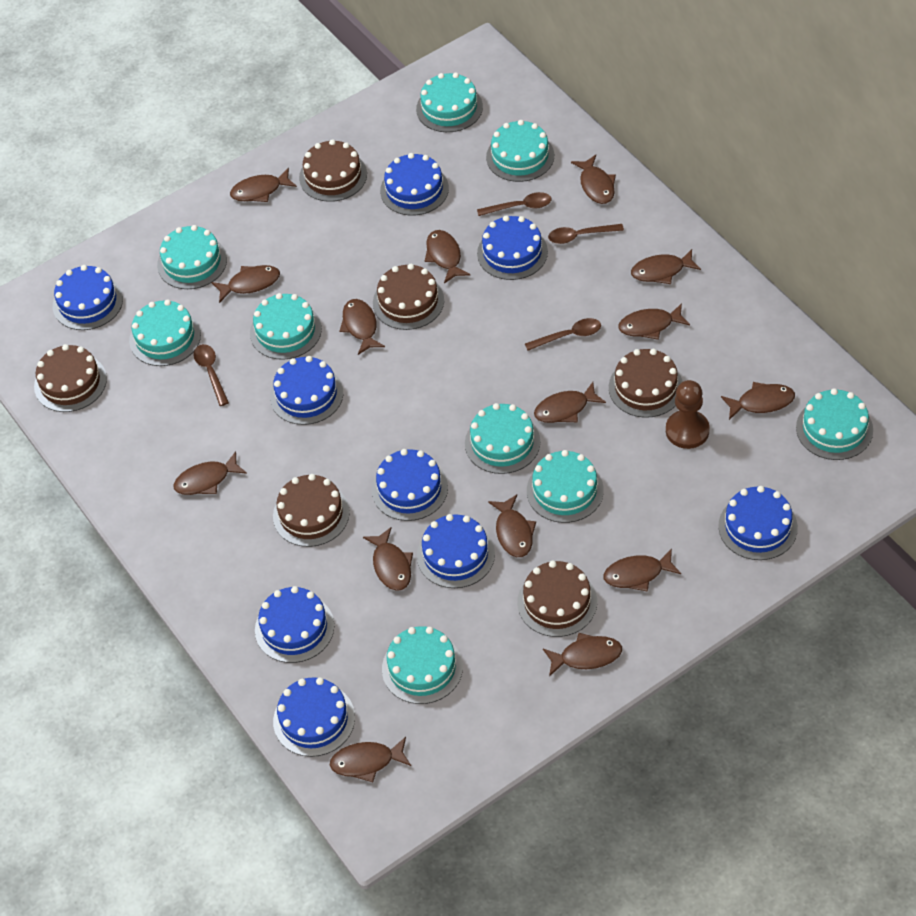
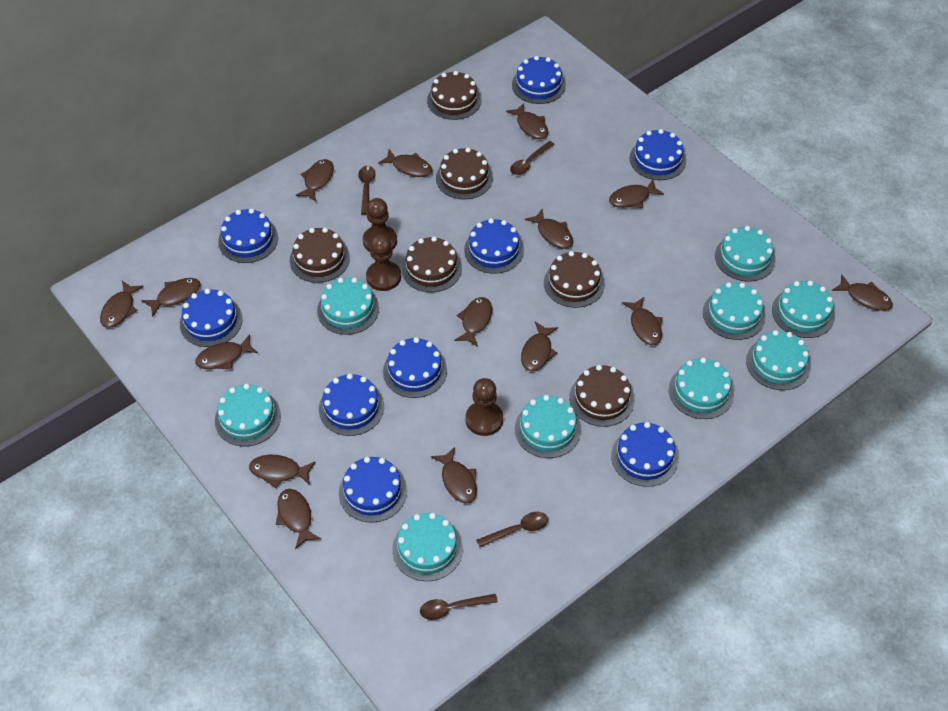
brown pawn: [666,380,710,449] = 1 -> [363,198,397,252] [366,234,401,291] [466,378,503,436] = 3

